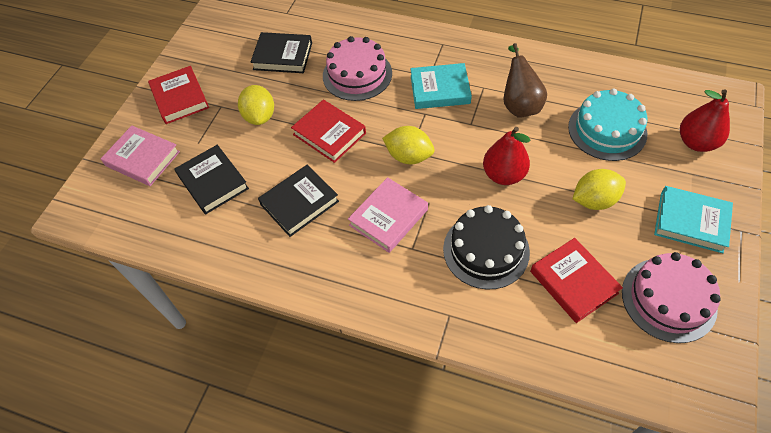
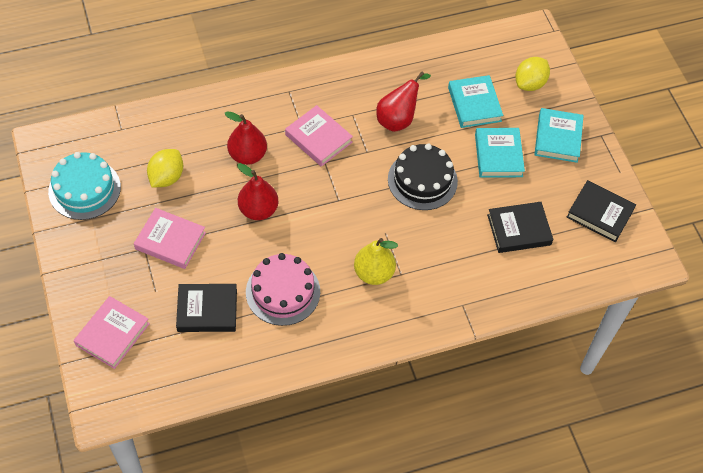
brown pear: [503,43,547,118] = 1 -> none = 0
pink book: [101,125,180,186] [348,177,428,253] = 2 -> [74,296,150,369] [134,208,206,269] [285,105,353,167] = 3
pink cake: [323,36,392,101] [622,252,721,343] = 2 -> [246,253,320,326] = 1
red book: [148,66,209,124] [291,100,366,163] [530,238,623,323] = 3 -> none = 0
red pear: [483,127,530,185] [680,89,730,152] = 2 -> [225,111,267,165] [237,163,278,220] [376,71,431,132] = 3
turquoise book: [410,63,472,109] [654,186,733,253] = 2 -> [448,75,503,128] [475,128,525,178] [535,108,584,163] = 3
yellow lemon: [238,85,274,125] [382,126,435,164] [573,169,626,210] = 3 -> [147,149,183,187] [515,57,550,91] = 2
yellow pear: none = 0 -> [354,238,398,285] = 1

